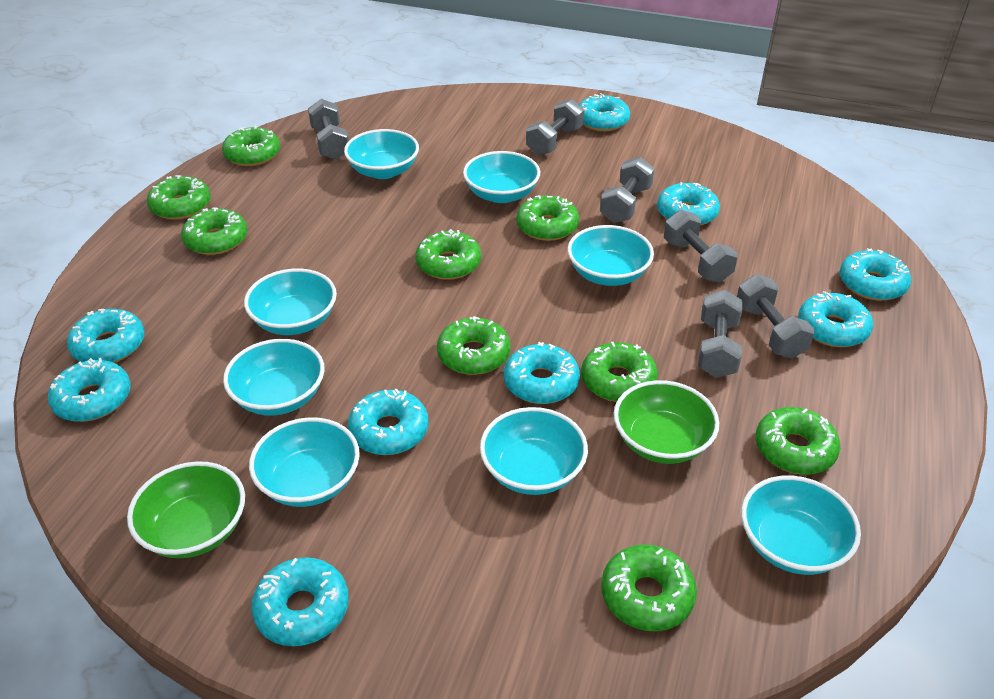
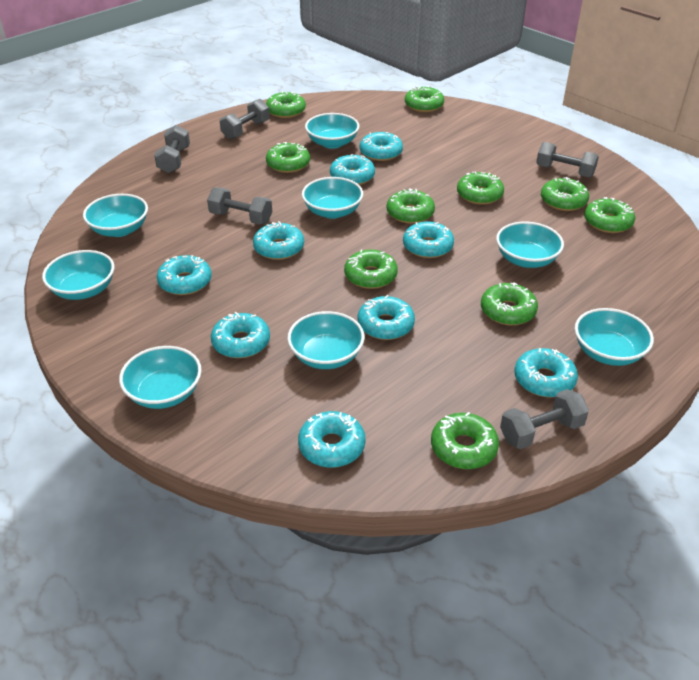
green bowl: [127,461,245,558] [614,380,719,464] = 2 -> none = 0
green donut: [147,175,211,220] [181,207,247,255] [222,126,280,166] [415,229,481,280] [437,316,510,375] [516,195,579,241] [581,342,658,402] [601,545,697,631] [755,407,840,475] = 9 -> [266,91,306,118] [266,142,310,173] [344,249,398,289] [387,188,435,224] [405,86,444,112] [431,412,499,469] [457,172,504,205] [481,283,538,325] [541,177,589,211] [584,197,635,233] = 10
grey dumbbell: [308,99,349,160] [526,99,584,155] [600,157,655,223] [664,210,738,282] [698,290,743,378] [737,274,815,358] = 6 -> [154,125,190,173] [207,187,272,225] [220,99,270,139] [500,389,589,449] [536,142,599,178] = 5

